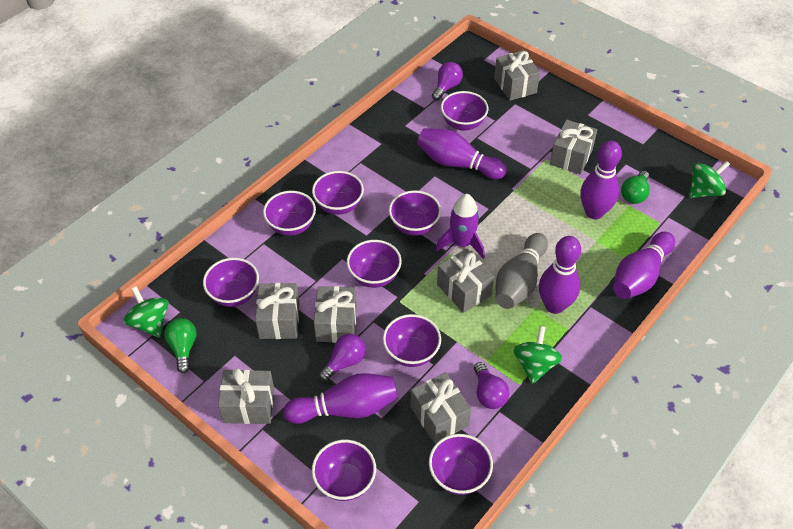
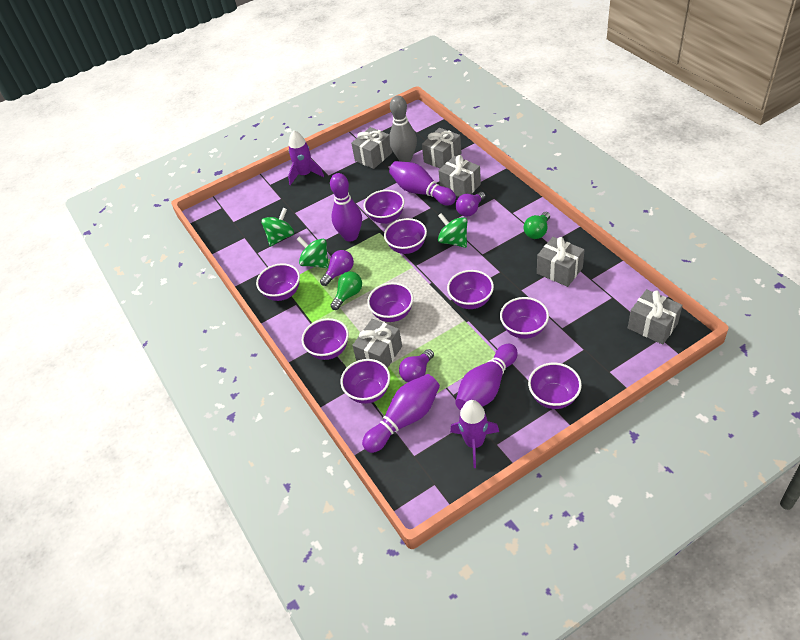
grey gift: [218,368,274,424] [255,283,300,339] [314,286,357,343] [411,372,471,444] [437,249,494,313] [494,50,540,101] [550,120,597,175] = 7 -> [351,127,392,169] [352,319,402,368] [422,128,461,168] [439,155,481,197] [537,237,585,287] [628,289,683,345] = 6
purple bowling pin: [283,373,398,424] [417,128,507,179] [539,236,581,314] [580,141,622,219] [613,232,675,299] = 5 -> [330,173,362,242] [362,374,440,453] [389,161,456,206] [455,344,518,411] = 4
purple rocket: [436,194,485,259] = 1 -> [288,130,324,185] [450,400,499,468] = 2

